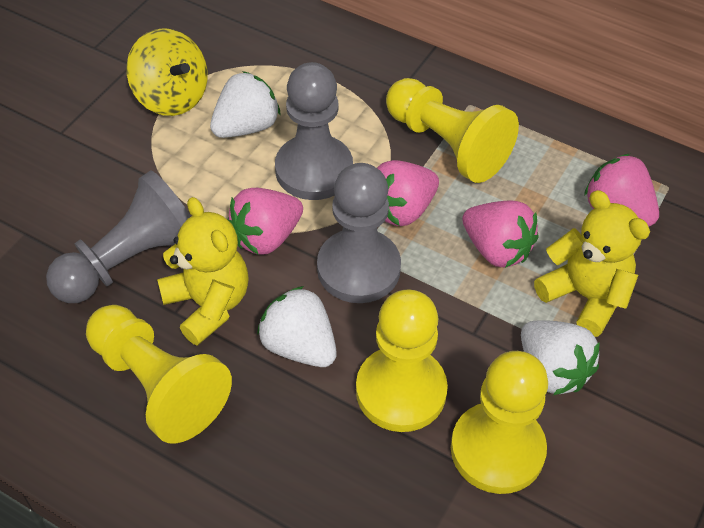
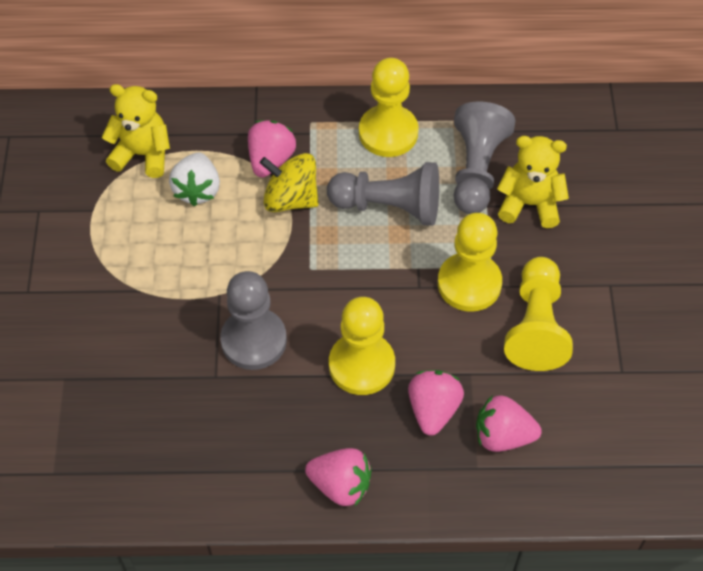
white strawberry: [210,71,280,138] [257,286,337,367] [521,320,600,395] = 3 -> [169,152,220,206] = 1

